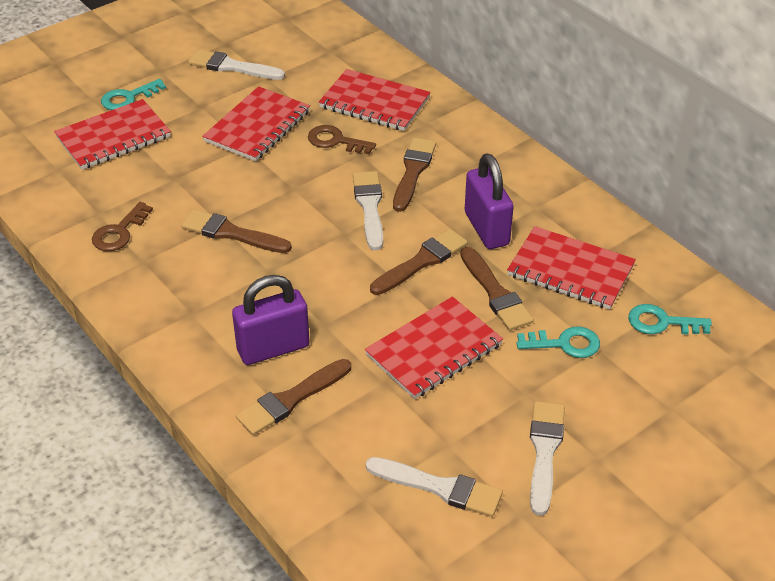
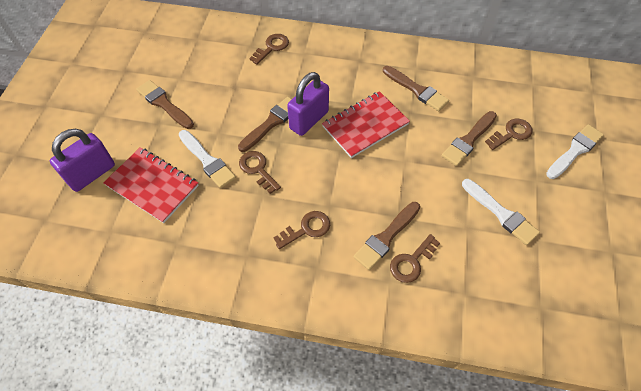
brown key: [92,202,153,251] [308,125,376,154] = 2 -> [239,151,281,194] [249,34,289,65] [273,211,330,249] [390,234,440,283] [485,118,532,150] = 5
red notebook: [54,99,171,170] [202,86,310,161] [319,69,431,131] [365,296,503,399] [507,226,636,310] = 5 -> [103,147,199,223] [322,91,410,158] = 2
turquoise key: [101,79,166,110] [516,326,600,358] [628,304,712,335] = 3 -> none = 0
white brush: [188,49,285,80] [353,171,383,250] [366,457,503,517] [530,401,565,516] = 4 -> [179,130,236,188] [462,179,540,245] [546,124,604,179] = 3

